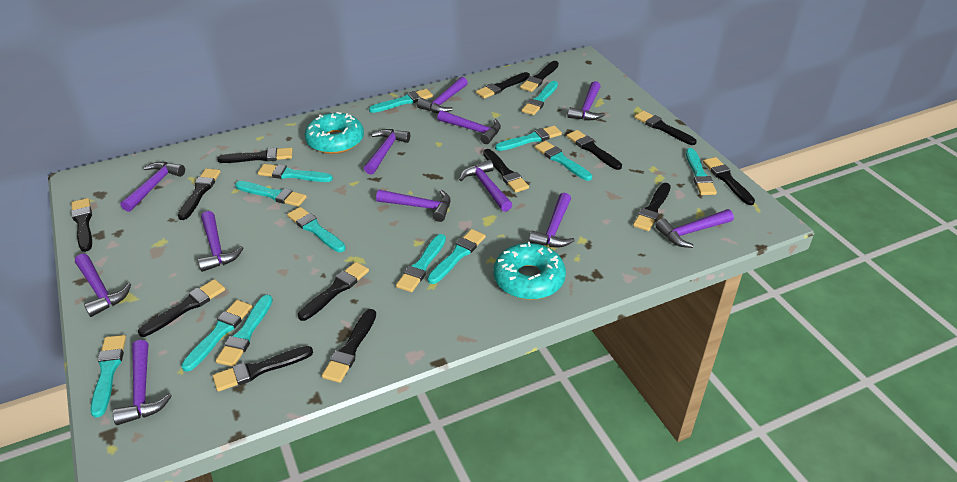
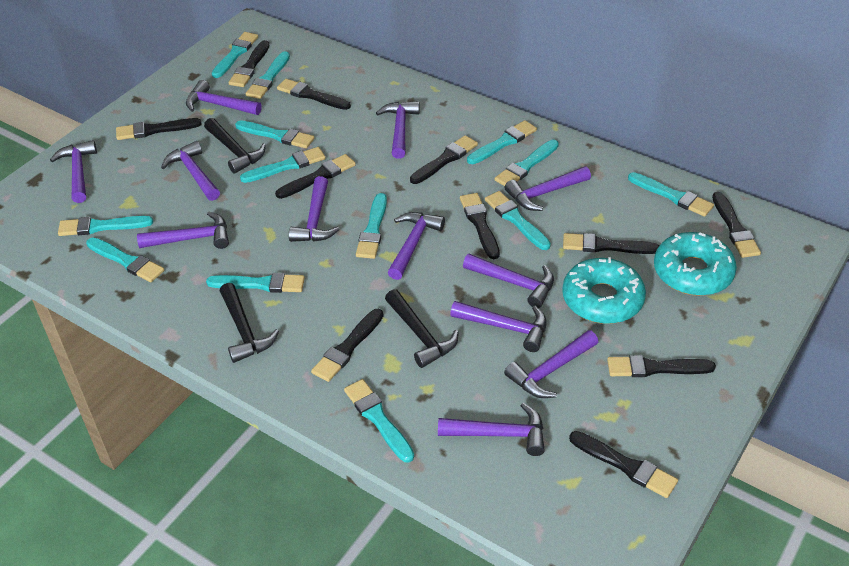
black brush: [71,198,92,252] [138,279,225,337] [178,169,220,220] [213,346,313,392] [217,148,293,163] [298,262,369,321] [322,309,376,383] [476,72,530,99] [483,149,529,193] [520,61,559,92] [567,130,622,170] [633,183,671,231] [635,111,697,145] [703,157,755,205] = 14 -> [116,118,202,140] [228,40,269,87] [275,154,356,199] [277,79,351,110] [311,309,383,382] [410,135,478,184] [460,193,500,259] [563,233,659,254] [569,431,678,498] [607,355,716,377] [712,192,761,258] = 11
black hammer: none = 0 -> [204,118,266,174] [220,283,279,363] [385,289,459,368] = 3

